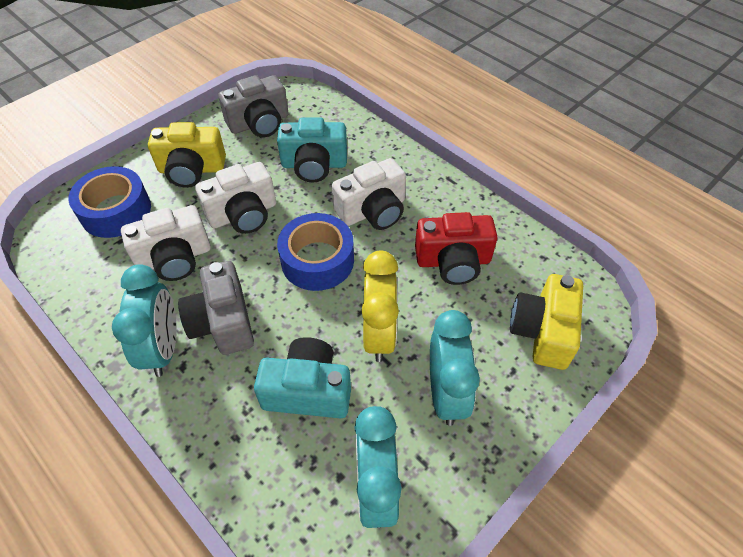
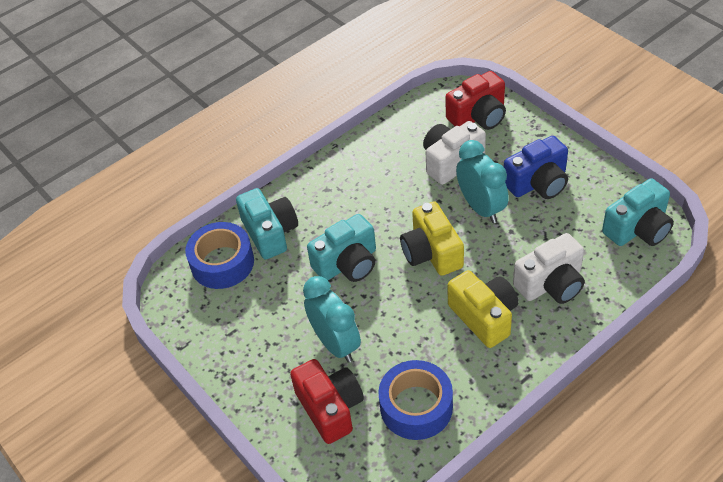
blue camera: none = 0 -> [504,136,568,199] = 1
grey camera: [178,261,254,355] [218,75,289,137] = 2 -> none = 0
red camera: [415,212,497,285] = 1 -> [290,359,364,444] [446,71,506,130] = 2
turquoise camera: [254,337,351,418] [277,117,347,182] = 2 -> [236,188,298,260] [307,214,376,282] [602,178,674,246] = 3
turquoise clock: [112,264,177,377] [354,406,402,528] [430,310,480,426] = 3 -> [303,276,361,363] [456,140,509,223] = 2
white camera: [121,205,211,281] [195,162,276,234] [332,158,406,230] = 3 -> [423,121,486,185] [513,233,585,304] = 2
yellow clock: [361,251,399,362] = 1 -> none = 0

